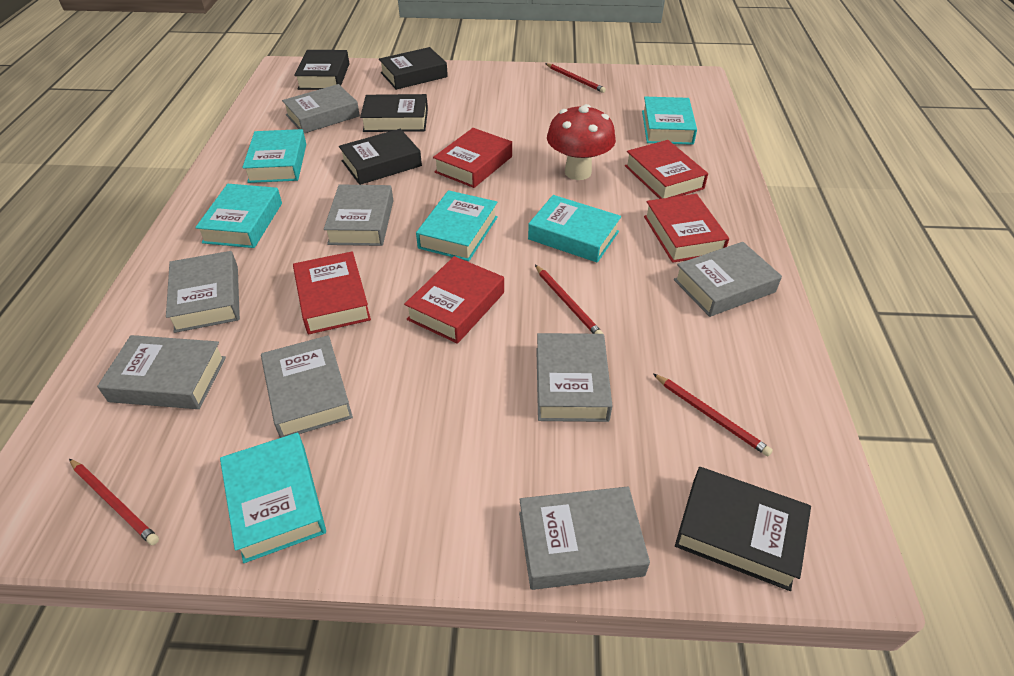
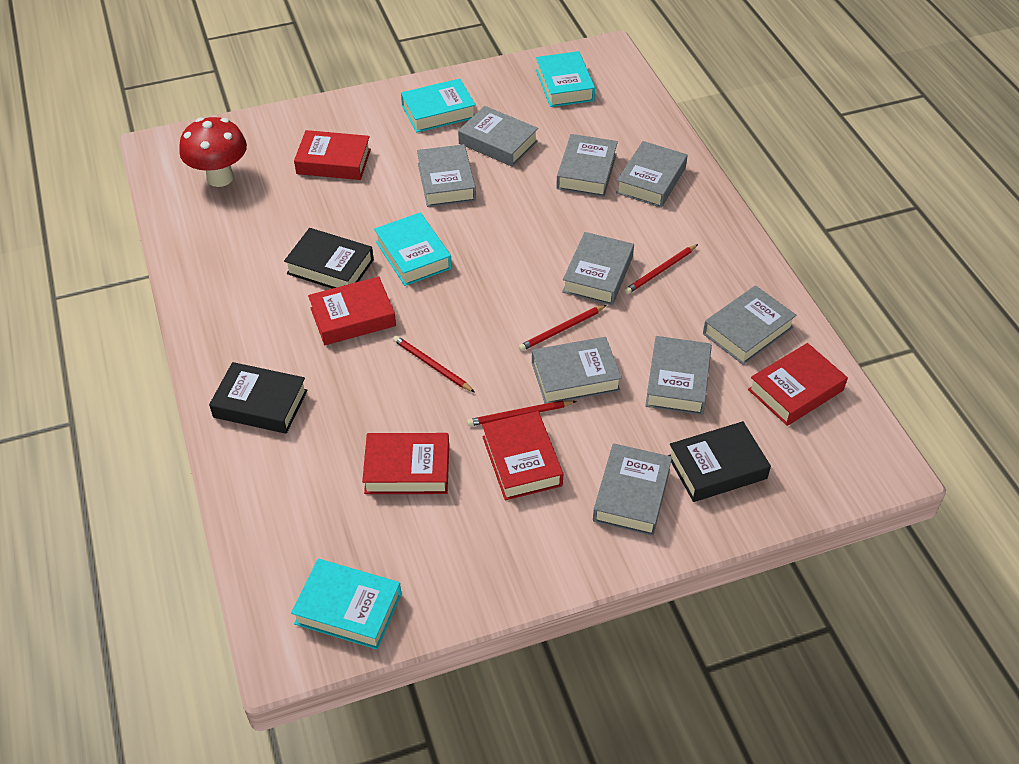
black book: [294,50,349,90] [339,129,422,185] [360,94,428,132] [379,47,448,90] [675,467,811,591] = 5 -> [209,362,308,434] [284,228,374,289] [668,421,771,502] = 3
grey book: [97,335,226,409] [166,251,240,333] [261,335,353,438] [282,84,360,133] [324,184,393,246] [519,487,650,590] [536,333,612,422] [674,242,782,317] = 8 -> [417,144,476,207] [458,106,538,167] [532,337,622,404] [556,134,618,197] [562,232,634,305] [593,444,672,536] [616,141,688,208] [645,336,712,415] [703,285,796,365] = 9
turquoise book: [195,184,282,248] [220,433,326,563] [242,129,306,183] [416,190,498,261] [528,195,621,263] [642,97,697,145] = 6 -> [291,559,402,650] [374,212,452,286] [401,79,476,133] [536,51,595,107] = 4

